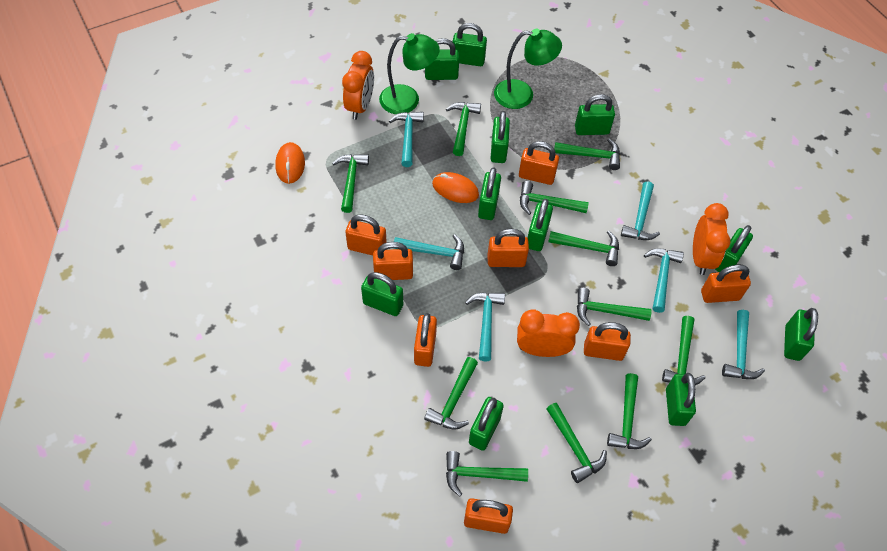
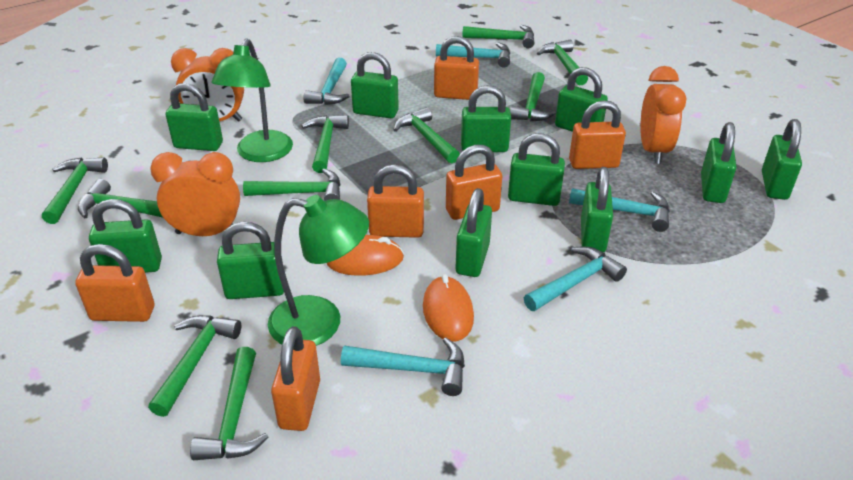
green hammer: [332,154,369,213] [424,357,478,429] [446,102,481,156] [446,451,528,496] [520,181,589,215] [546,403,607,483] [548,231,619,266] [554,139,620,170] [577,288,652,326] [607,373,652,449] [662,316,705,385] = 11 -> [42,157,108,224] [78,179,163,218] [148,315,241,417] [190,347,268,460] [243,169,341,201] [302,115,349,173] [393,107,460,163] [462,25,534,48] [510,72,556,121] [537,40,588,86] = 10
orange padlock: [345,214,387,255] [373,242,413,280] [414,313,437,367] [464,498,513,534] [487,229,529,267] [519,141,559,185] [584,322,631,361] [701,265,751,303] = 8 -> [75,244,154,322] [271,326,320,431] [367,165,424,238] [434,36,479,100] [446,145,502,220] [569,100,626,169] = 6
turquoise hammer: [389,112,424,167] [393,234,464,270] [465,293,505,362] [621,181,660,240] [644,248,684,313] [722,310,765,379] = 6 -> [303,58,350,105] [341,337,465,396] [436,42,510,68] [524,246,627,311] [569,188,670,232] = 5

